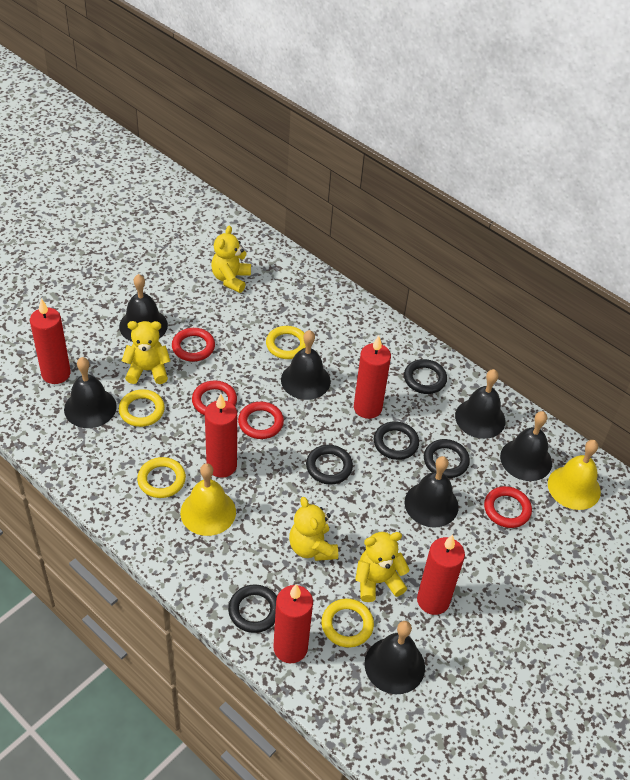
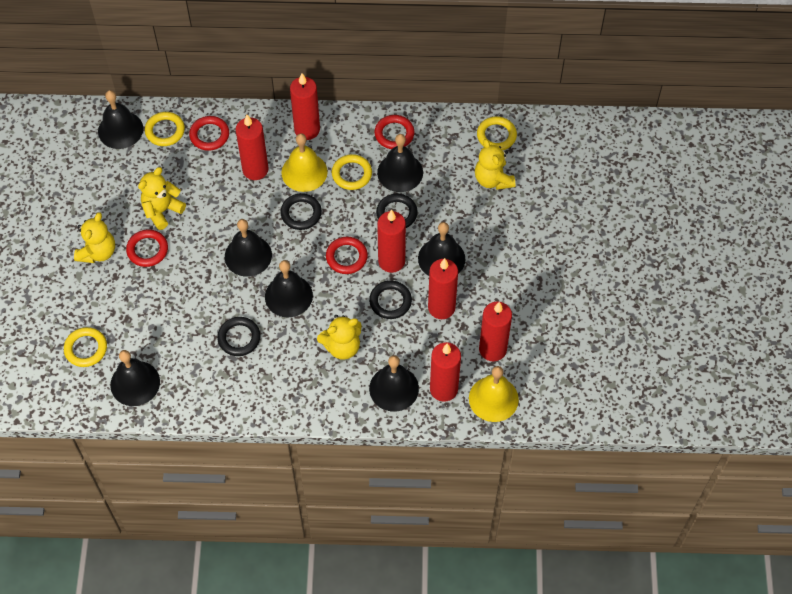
black ring: [228,584,277,633] [306,445,353,484] [374,421,419,460] [404,359,447,394] [424,439,470,478] = 5 -> [217,317,261,356] [280,193,322,230] [369,280,412,319] [376,194,418,228] = 4
red candle: [30,299,71,384] [205,394,237,478] [273,584,313,663] [354,335,391,419] [417,535,465,615] = 5 -> [236,115,268,180] [290,73,320,140] [377,210,406,273] [428,258,458,319] [430,342,461,402] [479,301,512,361] = 6

